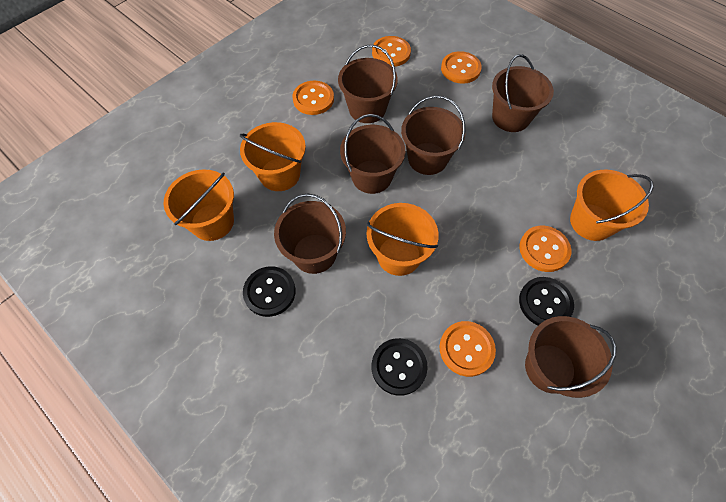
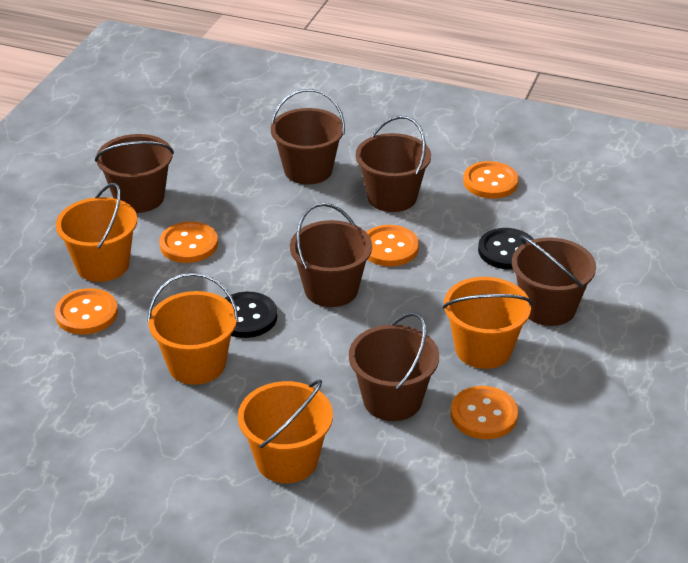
black button: [243,266,296,317] [372,338,428,396] [519,277,574,325] = 3 -> [225,292,277,338] [478,228,533,270] = 2

